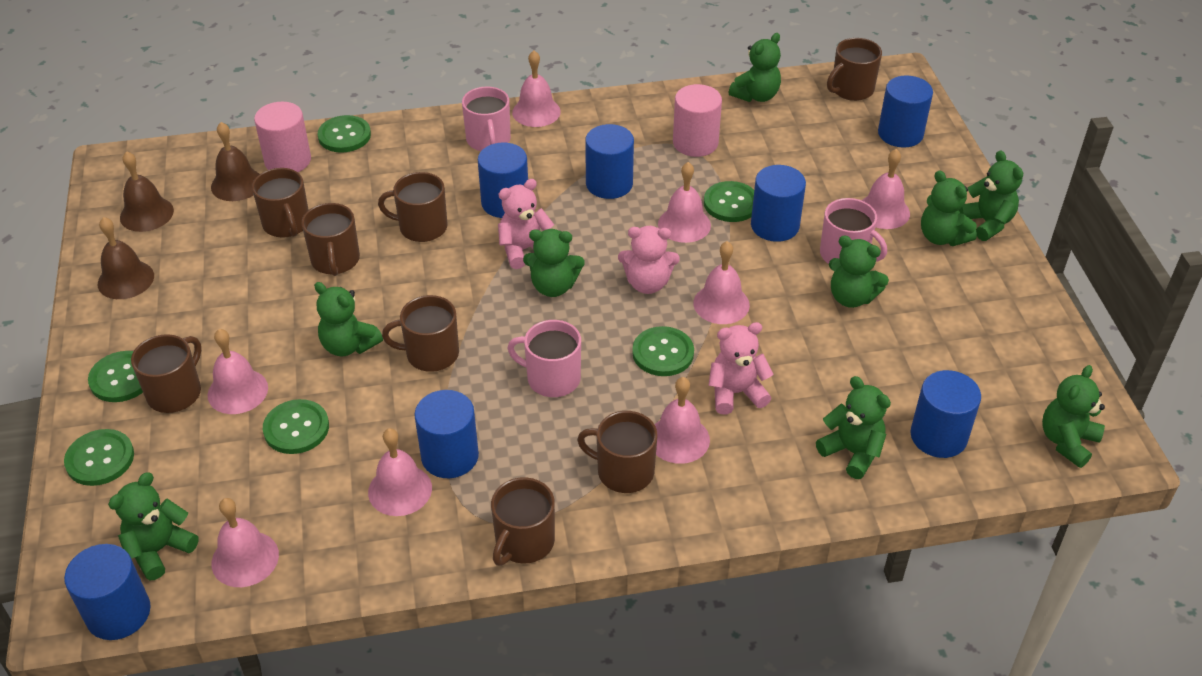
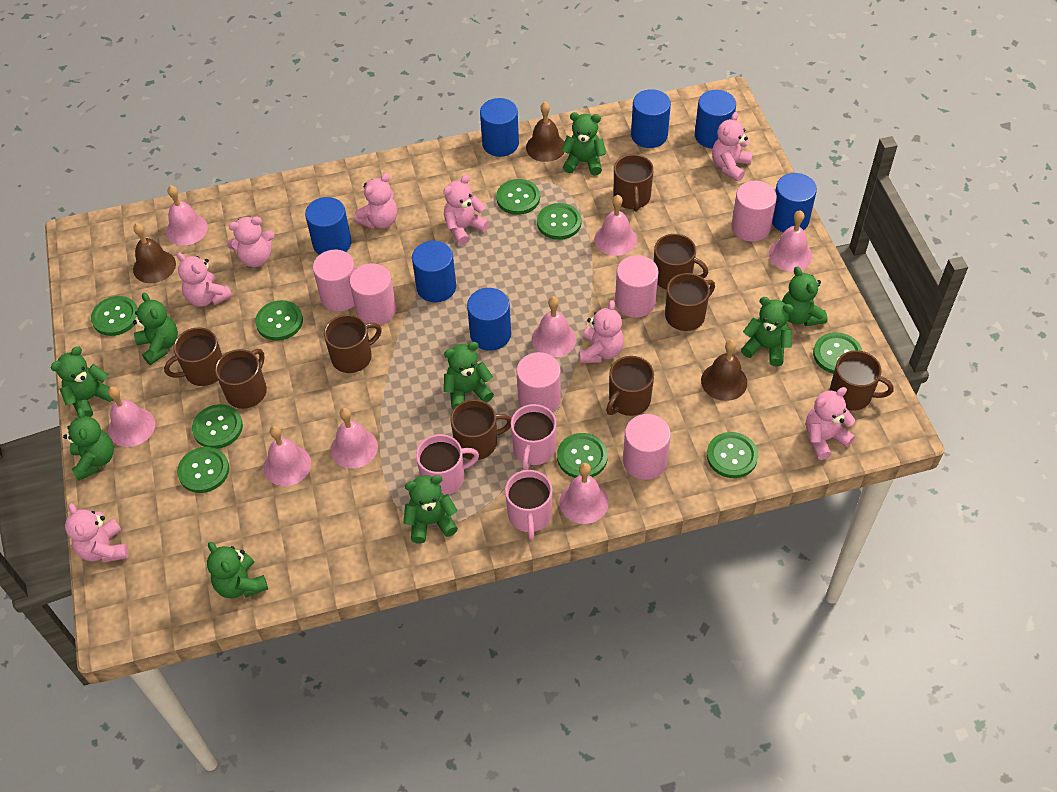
brown mug: [131,334,201,413] [252,168,309,238] [301,203,360,276] [378,172,448,242] [382,295,459,372] [491,477,555,566] [577,411,657,493] [827,38,882,101] = 8 -> [164,327,222,386] [215,349,267,409] [324,315,382,373] [450,399,511,460] [606,356,654,416] [613,154,654,211] [654,234,709,290] [665,273,715,331] [830,350,894,411] = 9
green button: [64,429,134,486] [88,351,143,402] [263,399,329,454] [318,115,371,153] [632,326,694,376] [704,181,754,222] = 6 -> [91,296,138,336] [177,447,229,493] [192,404,243,449] [255,300,303,341] [496,179,540,215] [537,203,581,240] [557,433,608,478] [707,432,758,478] [813,332,862,374] = 9
pink cylinder: [254,102,311,172] [673,84,722,157] = 2 -> [313,250,355,311] [350,263,396,325] [516,352,561,413] [615,255,659,318] [623,414,671,480] [731,181,777,242] = 6
pink teddy bear: [498,179,554,269] [618,226,679,294] [708,322,773,415] = 3 -> [65,503,129,563] [177,252,232,307] [227,217,275,267] [354,173,397,229] [443,175,489,245] [579,300,624,363] [712,112,753,182] [806,387,855,460] = 8

